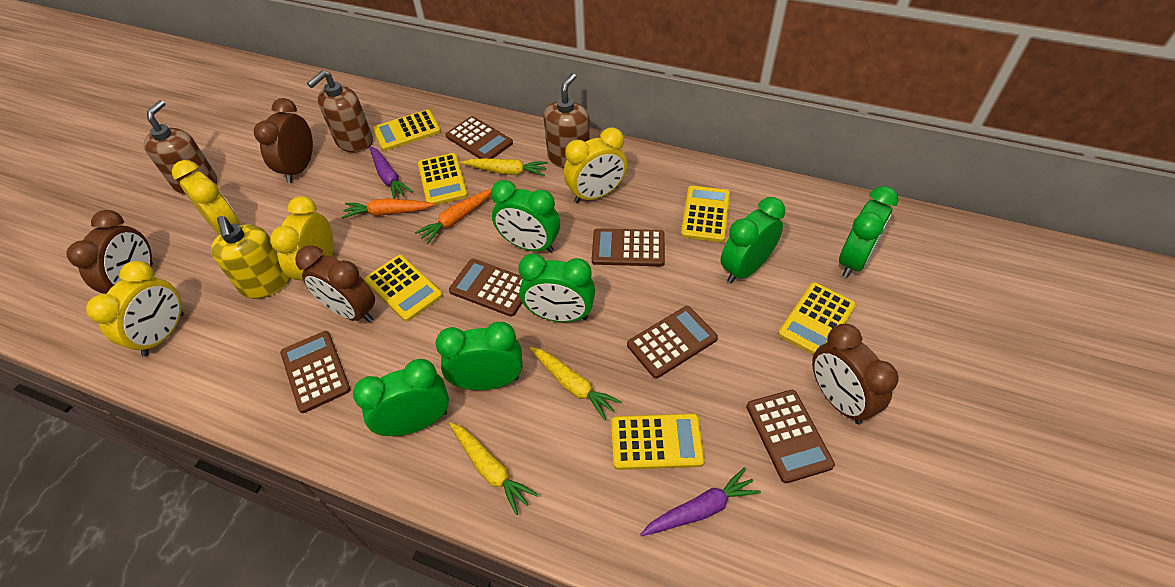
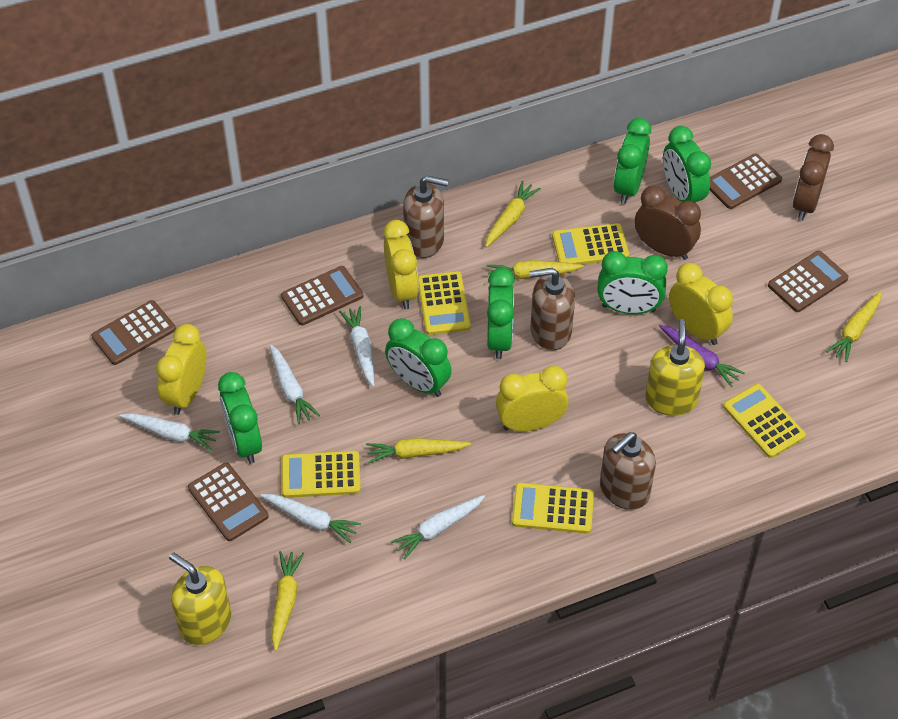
brown calculator: [280,331,351,413] [446,116,513,159] [449,259,522,317] [592,228,665,266] [627,306,718,379] [746,390,835,483] = 6 -> [91,300,176,365] [188,463,269,541] [281,266,363,325] [710,154,782,209] [768,251,849,312] = 5
brown clock: [67,210,153,294] [254,98,313,183] [295,245,375,323] [812,324,899,424] = 4 -> [635,186,701,260] [793,134,834,221] = 2
orange carrot: [342,198,435,218] [415,188,492,244] = 2 -> none = 0
purple carrot: [370,146,413,199] [640,467,761,536] = 2 -> [659,325,745,387] = 1
white carrot: none = 0 -> [120,413,220,450] [260,494,361,543] [270,345,320,424] [339,306,375,387] [391,495,485,559] = 5
yellow calculator: [365,255,443,322] [373,109,441,151] [418,153,468,205] [611,414,704,470] [681,186,730,242] [778,282,856,355] = 6 -> [281,451,361,498] [418,271,471,335] [512,483,594,534] [552,223,629,264] [723,384,806,458] = 5
yellow carrot: [449,422,538,515] [461,158,548,176] [529,347,622,421] = 3 -> [272,551,304,651] [366,438,471,463] [485,181,541,248] [486,260,584,279] [826,291,881,362] = 5
yellow soap dispenser: [211,216,290,299] = 1 -> [169,552,231,645] [645,319,705,416] = 2

